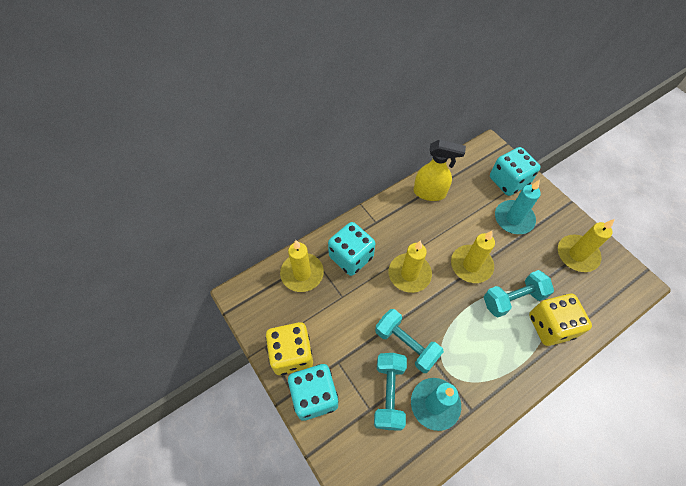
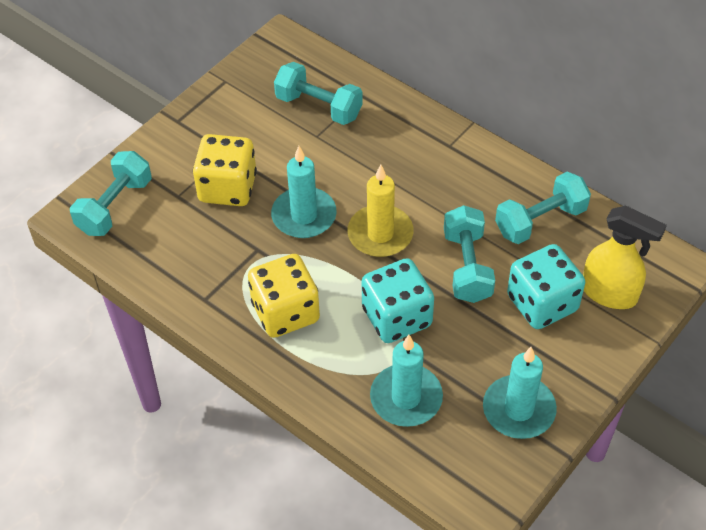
turquoise candle: [411,378,461,431] [495,180,541,234] = 2 -> [271,146,337,238] [370,335,443,427] [483,347,557,439] = 3
turquoise dice: [288,364,339,421] [328,222,376,276] [490,147,540,196] = 3 -> [361,258,434,343] [507,244,585,329] = 2
turquoise dumbbell: [374,353,407,431] [375,309,444,373] [484,270,554,318] = 3 -> [70,151,152,236] [274,62,363,125] [444,205,495,303] [495,172,591,244] = 4
yellow candle: [280,240,324,292] [389,240,432,293] [451,231,495,283] [558,219,615,272] = 4 -> [347,165,414,257] = 1

